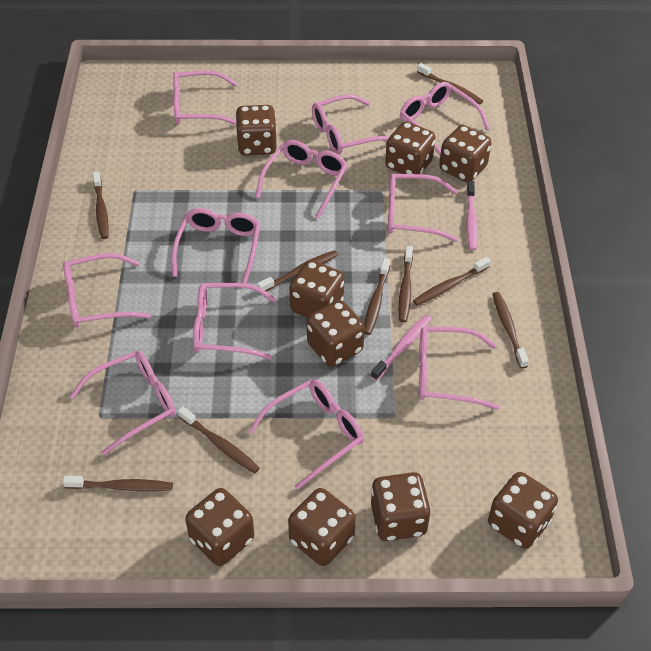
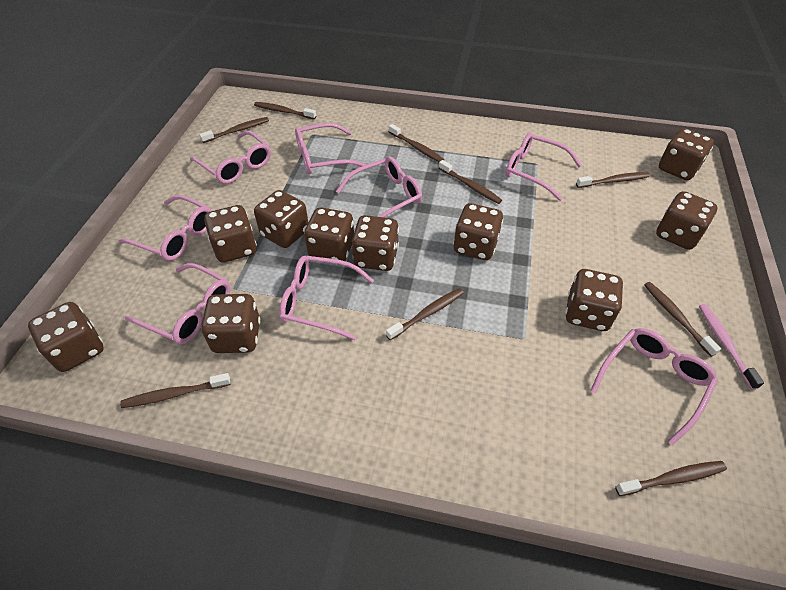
brown dice: [185,488,254,566] [235,105,277,156] [288,488,356,566] [289,260,344,318] [307,300,365,367] [371,472,431,541] [385,122,435,174] [439,125,491,182] [488,472,558,549] = 9 -> [28,302,104,372] [201,294,261,353] [204,205,257,263] [254,190,308,248] [304,207,354,261] [352,215,399,271] [453,203,503,260] [565,269,623,331] [656,191,717,250] [659,128,714,180] = 10
pink glasses: [63,253,151,328] [70,351,176,456] [172,208,260,284] [173,71,237,125] [193,283,276,360] [249,379,364,490] [255,140,348,218] [312,94,389,155] [388,174,458,242] [400,82,490,155] [419,327,499,410] = 11 -> [118,195,211,261] [125,263,230,344] [190,131,271,184] [279,256,374,340] [295,123,366,174] [336,156,422,217] [505,133,582,201] [590,328,718,445] = 8
pink toothbrush: [371,315,432,381] [466,181,478,251] = 2 -> [699,304,764,390] = 1

